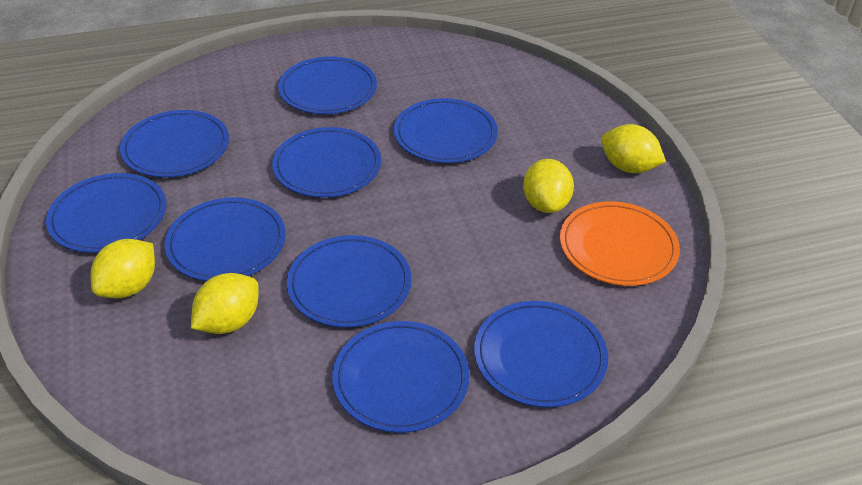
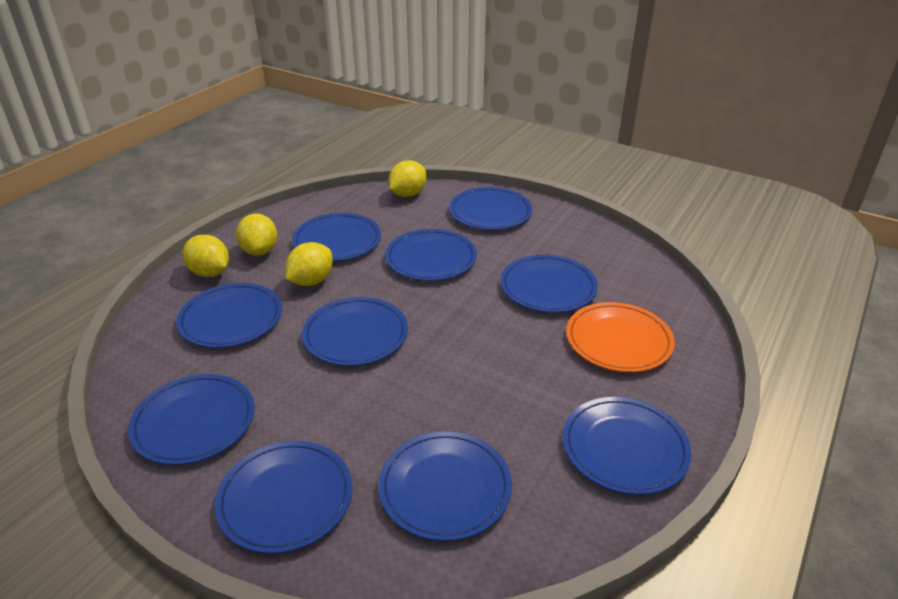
blue plate: [46,173,166,253] [120,110,229,177] [165,197,286,281] [272,127,381,198] [278,57,377,114] [287,235,412,327] [332,321,470,433] [394,98,498,163] [474,301,608,407] = 9 -> [128,374,254,465] [176,283,282,348] [215,441,352,554] [292,213,381,261] [302,297,408,366] [379,431,512,541] [385,229,477,281] [449,187,532,230] [500,255,598,313] [563,397,691,495] = 10

